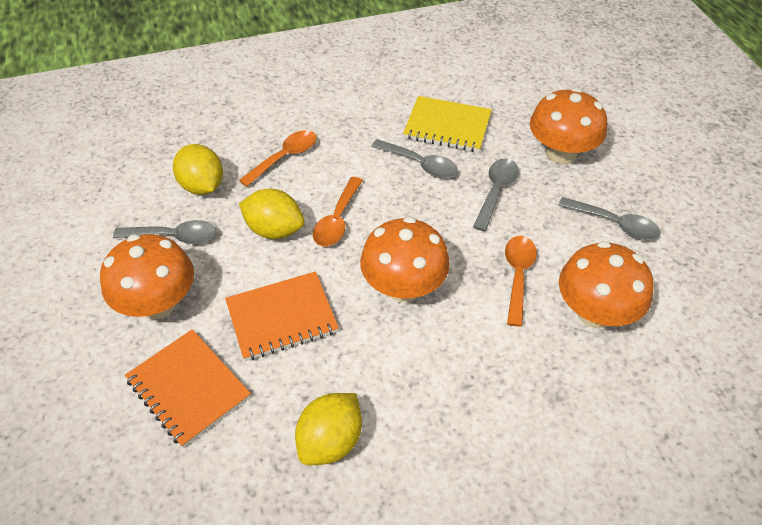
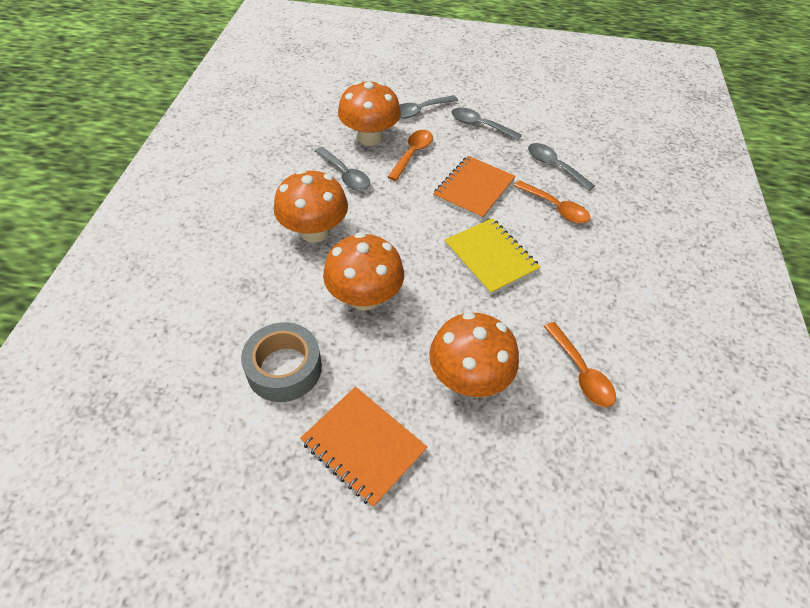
grey tape: none = 0 -> [241,322,322,402] = 1
yellow lemon: [173,144,223,195] [239,189,304,239] [295,393,362,465] = 3 -> none = 0

